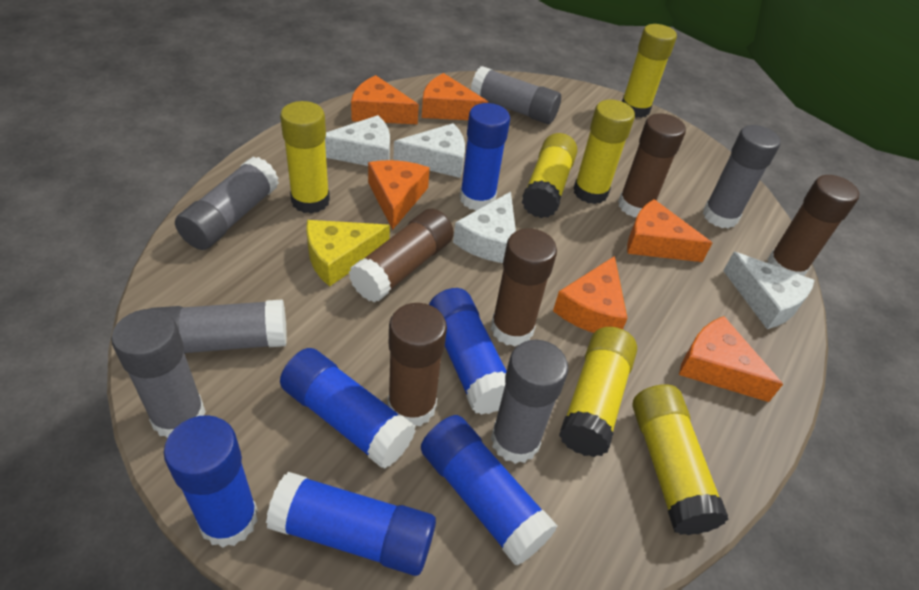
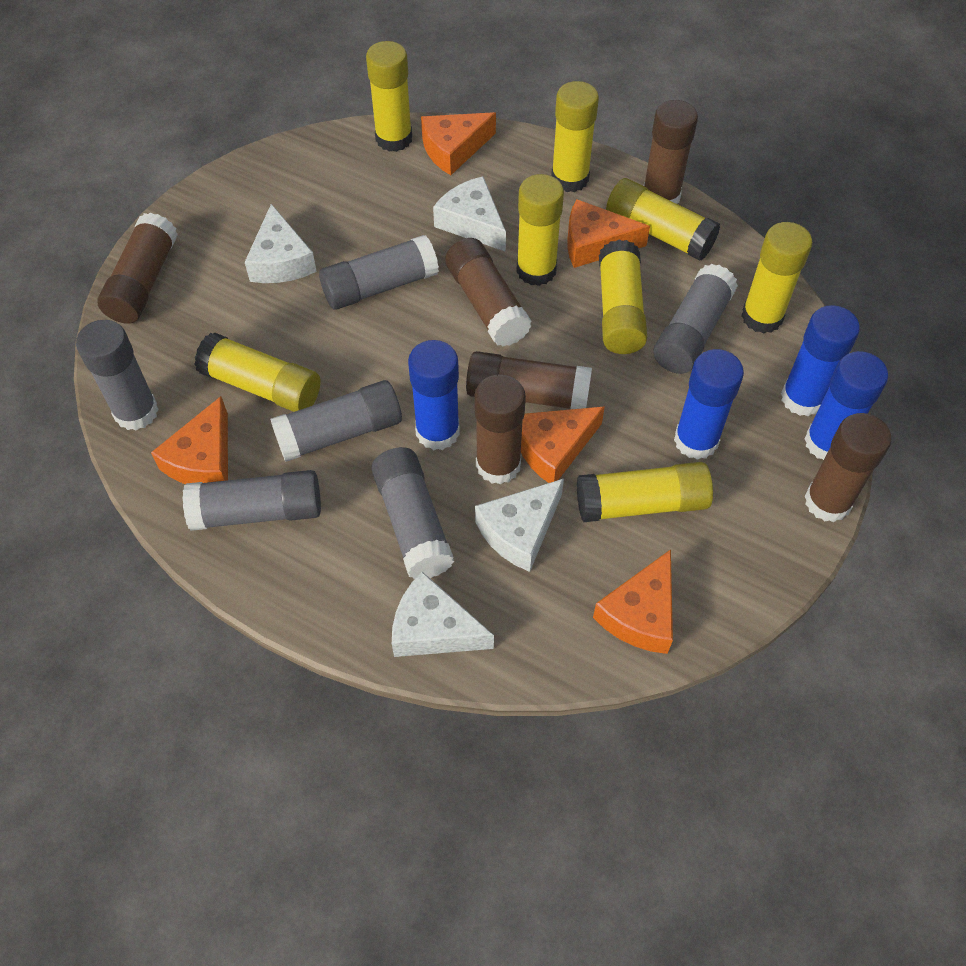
blue glue stick: [164,415,258,548] [266,472,436,576] [280,348,416,469] [421,415,558,566] [429,288,506,415] [460,103,510,211] = 6 -> [408,340,460,450] [674,349,744,460] [781,305,860,416] [805,351,888,460] = 4
brown glue stick: [349,209,454,303] [388,303,447,426] [491,228,557,347] [618,113,686,217] [767,175,859,276] = 5 -> [97,212,178,324] [445,238,531,346] [466,351,592,409] [474,374,526,485] [644,100,698,204] [805,413,891,522] = 6
orange cheese: [351,75,419,124] [368,160,430,230] [422,73,488,120] [553,256,628,333] [627,199,712,262] [679,316,783,402] = 6 -> [151,396,228,484] [421,112,496,175] [521,406,605,483] [567,199,650,268] [593,549,673,654] = 5
yellow cheese: [306,220,390,287] = 1 -> none = 0
yellow glue stick: [280,101,330,214] [522,133,577,218] [559,327,637,457] [573,100,635,204] [622,24,677,118] [632,384,729,535] = 6 -> [194,333,321,412] [366,41,412,152] [516,174,564,286] [551,81,599,192] [577,462,713,522] [599,240,647,354] [606,178,720,261] [741,222,812,334] = 8

